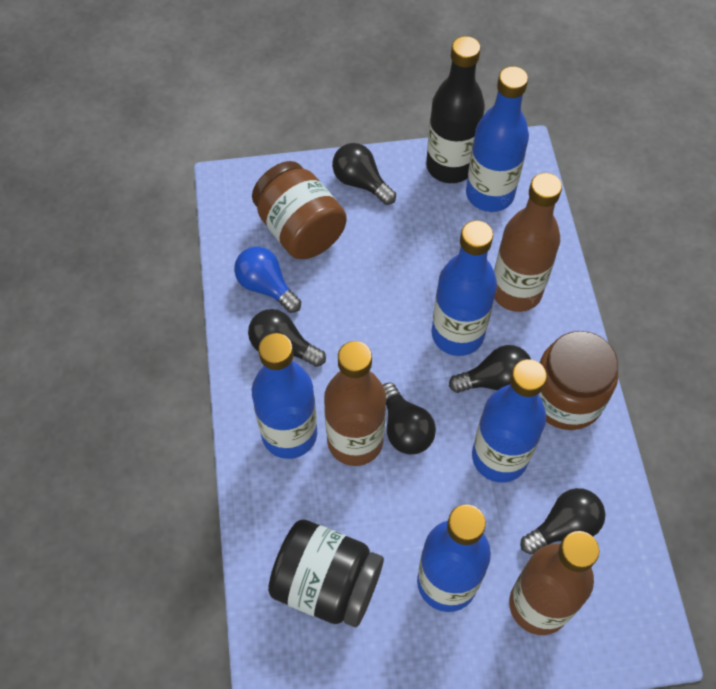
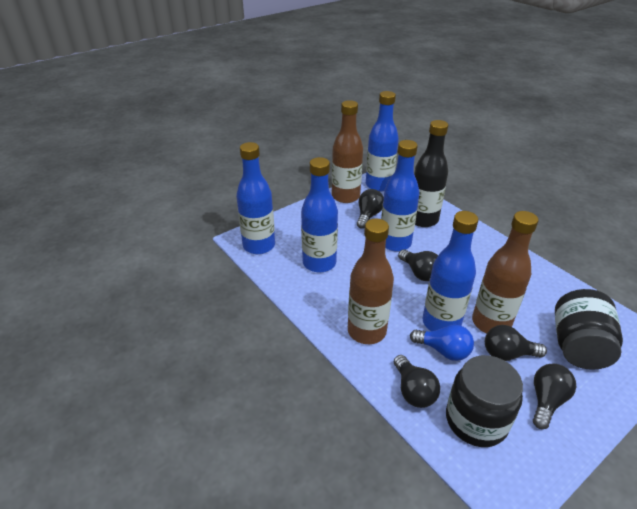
black jar: [268,519,384,627] = 1 -> [446,355,523,447] [555,289,623,370] = 2
brown jar: [252,161,347,259] [539,331,618,430] = 2 -> none = 0

